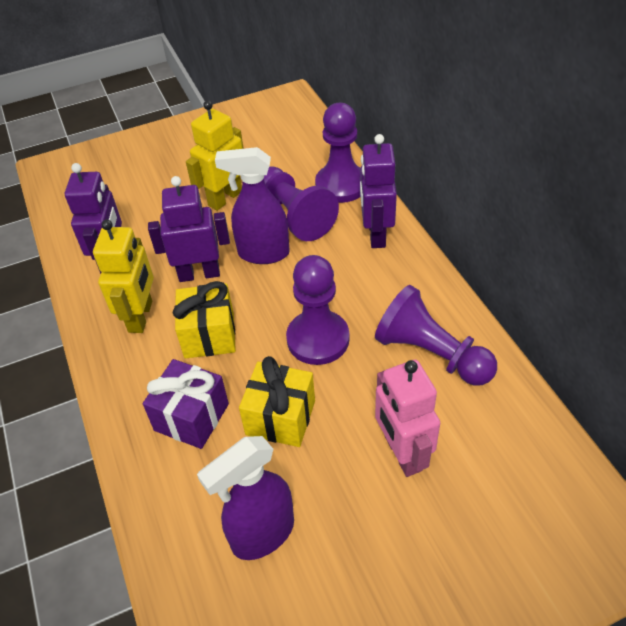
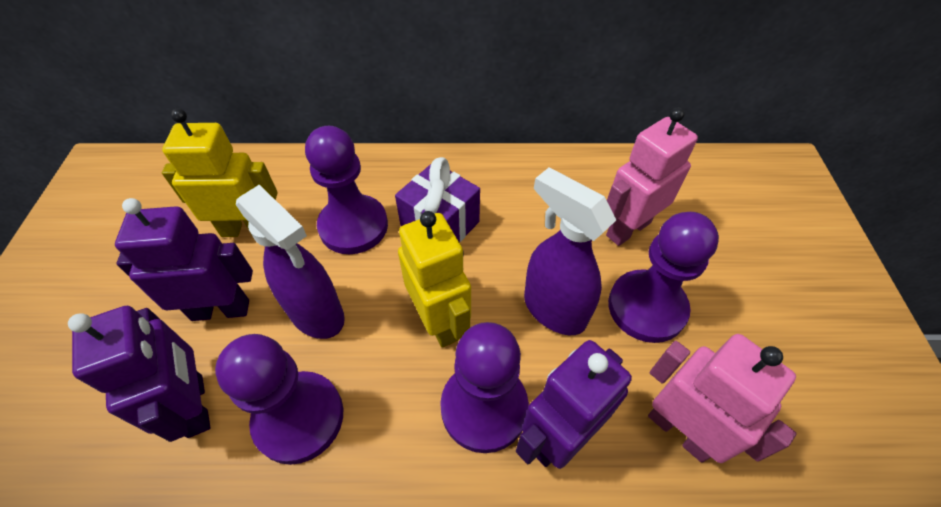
pink robot: [375,360,440,477] = 1 -> [606,108,698,246] [648,334,797,463] = 2
yellow gift: [173,281,236,358] [239,356,315,447] = 2 -> none = 0

